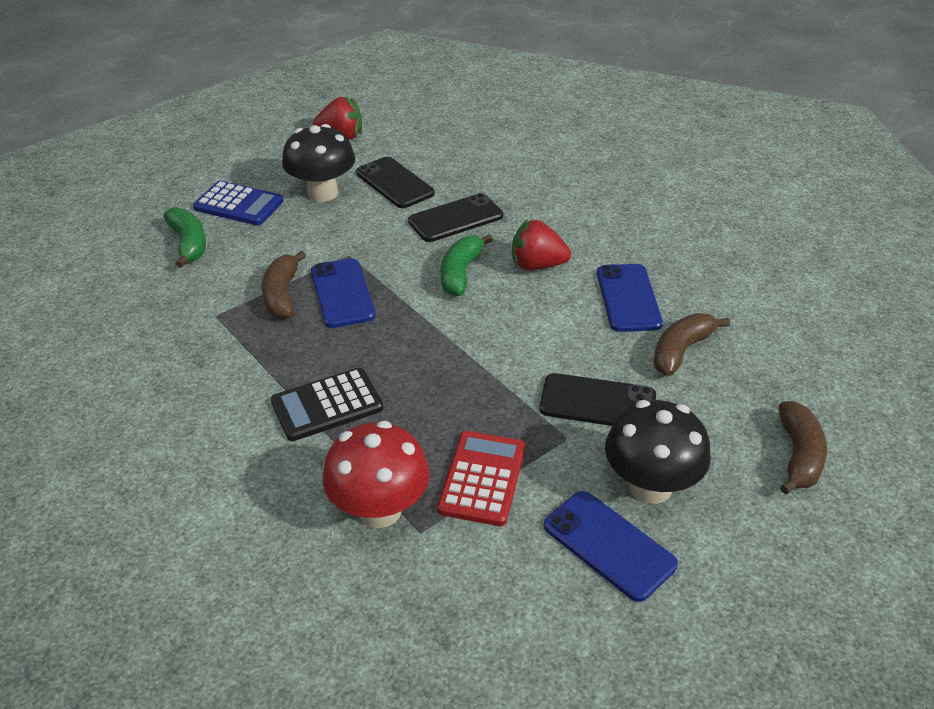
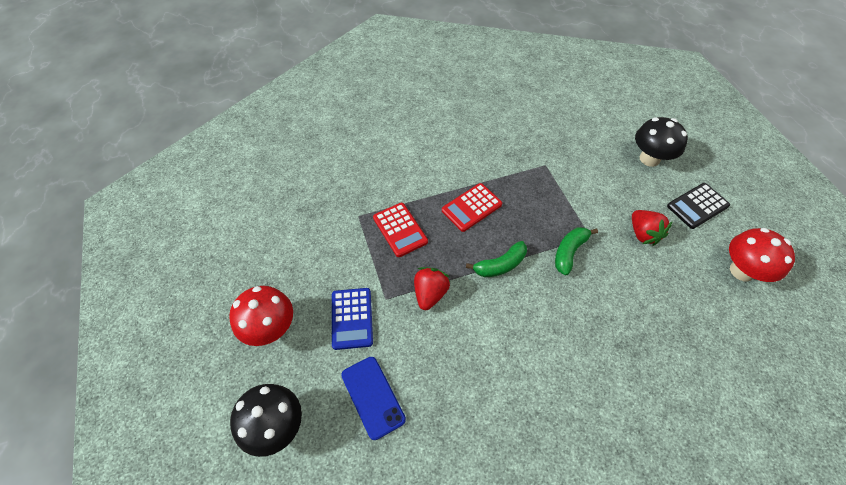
black phone: [356,157,435,208] [408,193,503,242] [539,373,656,426] = 3 -> none = 0
blue phone: [311,258,376,328] [544,491,678,602] [597,264,663,332] = 3 -> [341,357,406,440] = 1
brown banana: [262,251,306,319] [653,313,730,376] [779,401,827,495] = 3 -> none = 0
red calculator: [437,431,525,526] = 1 -> [373,203,428,257] [442,183,502,232] = 2
red mushroom: [322,421,429,528] = 1 -> [229,286,293,346] [729,228,795,282] = 2

